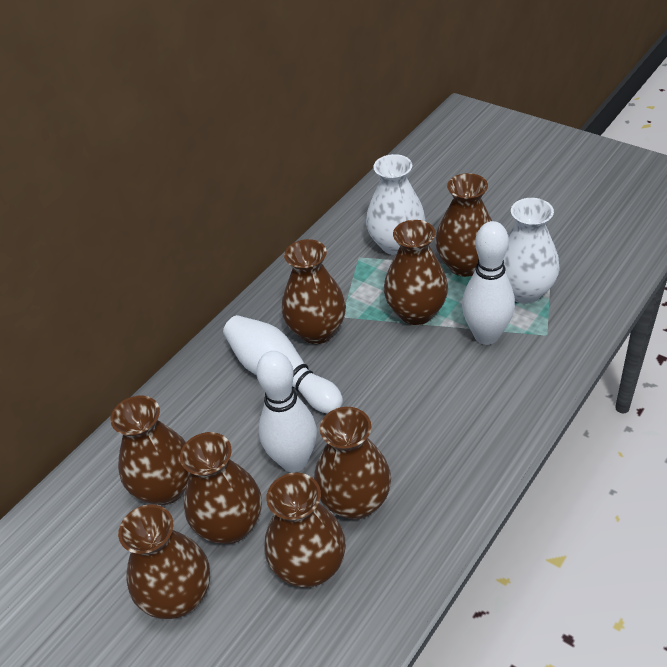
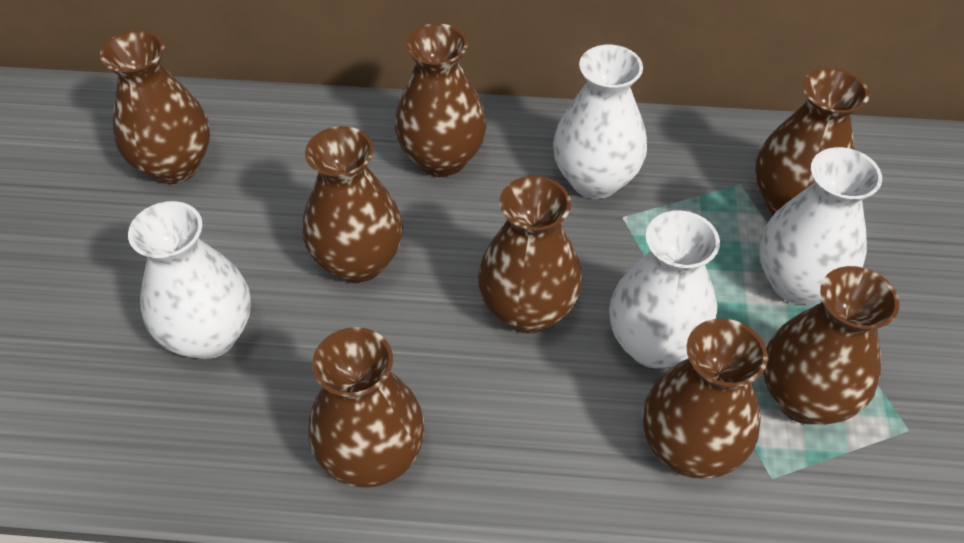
white bowling pin: [223,315,343,413] [256,351,317,473] [462,221,515,345] = 3 -> none = 0
white vase: [366,154,425,255] [503,198,560,304] = 2 -> [128,201,251,359] [553,45,647,199] [609,210,720,368] [759,147,882,304] = 4

